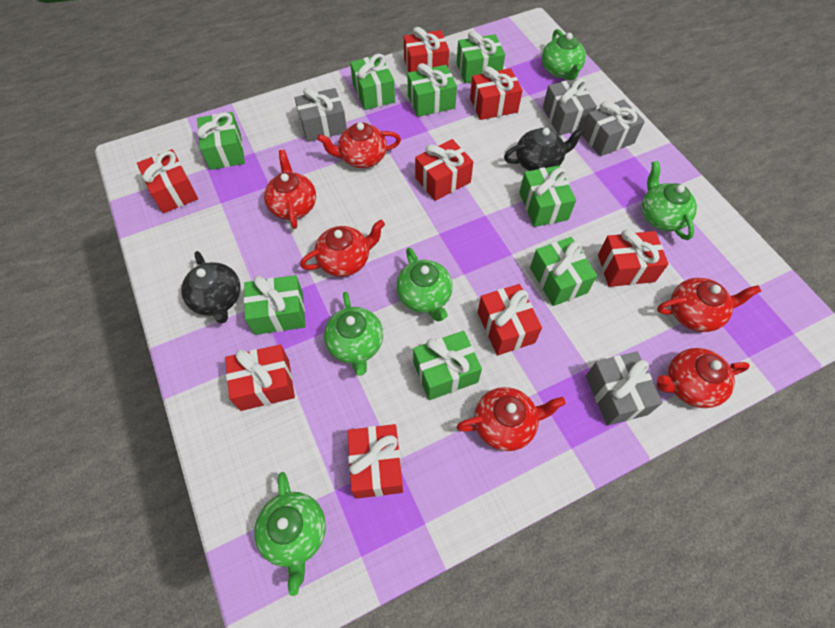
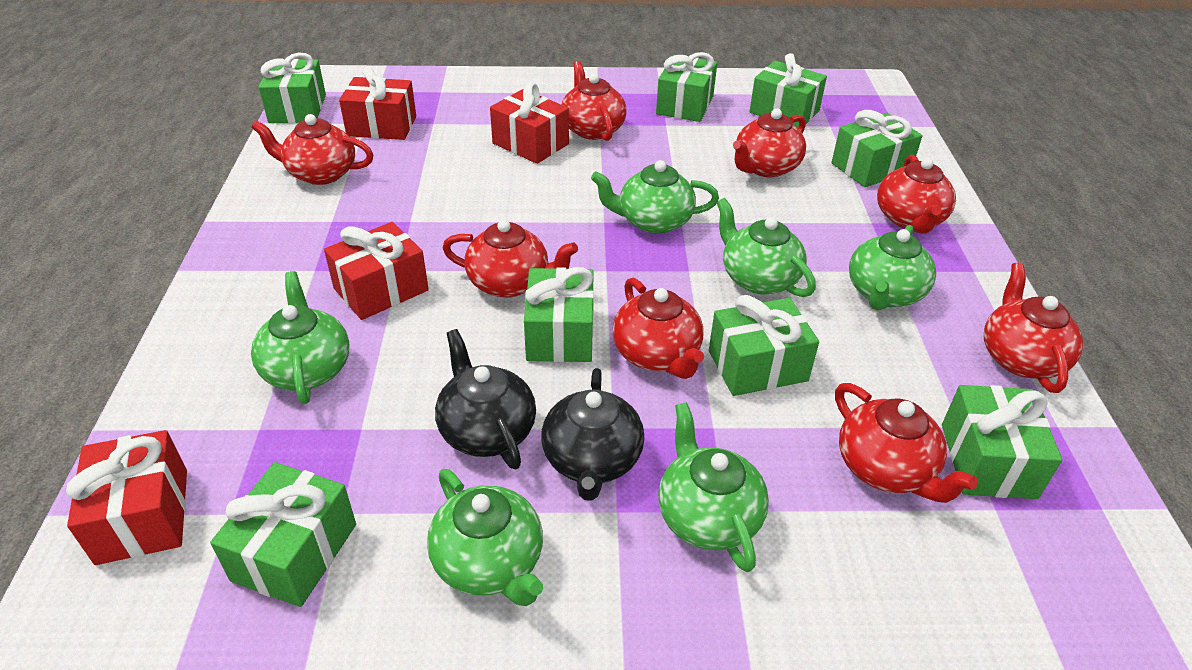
green teapot: [254,472,326,596] [324,292,383,376] [396,248,453,322] [542,29,586,81] [641,161,697,240] = 5 -> [251,271,349,404] [427,469,543,606] [591,160,719,234] [658,402,769,572] [716,198,816,297] [849,225,936,310] = 6
grey gift: [294,87,347,142] [543,78,597,135] [582,99,645,157] [586,352,663,426] = 4 -> none = 0
red gift: [137,149,198,213] [225,344,295,411] [347,424,403,499] [404,27,449,72] [415,139,473,201] [470,66,523,120] [478,284,542,355] [598,229,669,287] = 8 -> [66,430,187,565] [324,222,429,320] [339,66,416,140] [490,82,569,164] = 4
red teapot: [264,150,316,229] [300,219,385,277] [317,122,401,168] [456,387,566,451] [657,278,761,332] [657,348,750,408] = 6 -> [251,114,374,185] [443,219,578,298] [561,61,626,141] [612,278,704,379] [733,108,806,177] [835,383,978,503] [877,155,956,234] [984,263,1083,393] = 8

